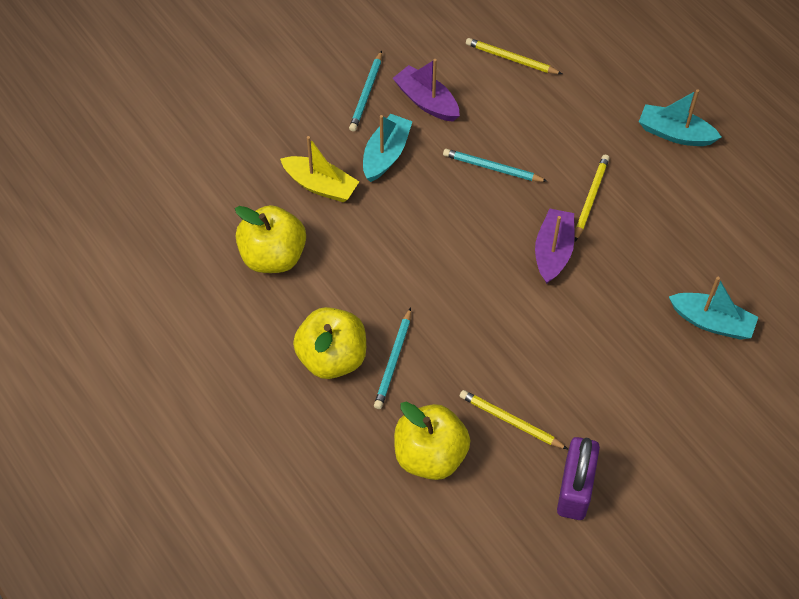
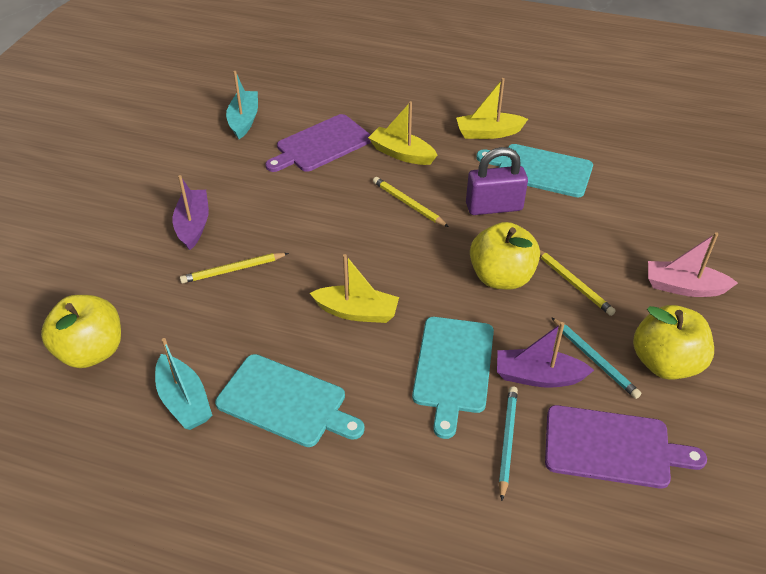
pink boat: none = 0 -> [648,232,738,297] = 1
purple cutting board: none = 0 -> [265,114,371,172] [545,405,707,488] = 2
turquoise boat: [363,114,413,182] [639,89,722,146] [669,277,759,340] = 3 -> [155,338,212,430] [226,71,258,139] = 2
turquoise cutting board: none = 0 -> [215,354,365,447] [412,317,494,439] [476,144,593,197] = 3
turquoise pencil: [349,50,382,132] [374,307,411,409] [443,149,548,182] = 3 -> [499,386,518,501] [551,317,641,399] = 2
yellow boat: [280,136,359,202] = 1 -> [310,254,399,323] [368,101,437,165] [456,78,528,139] = 3

